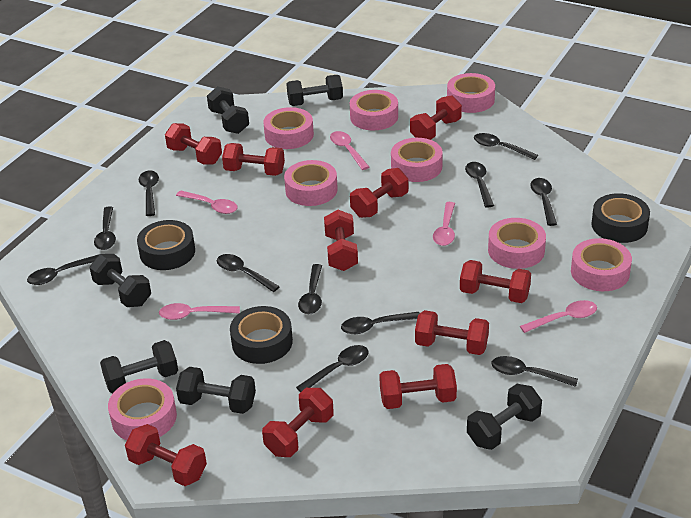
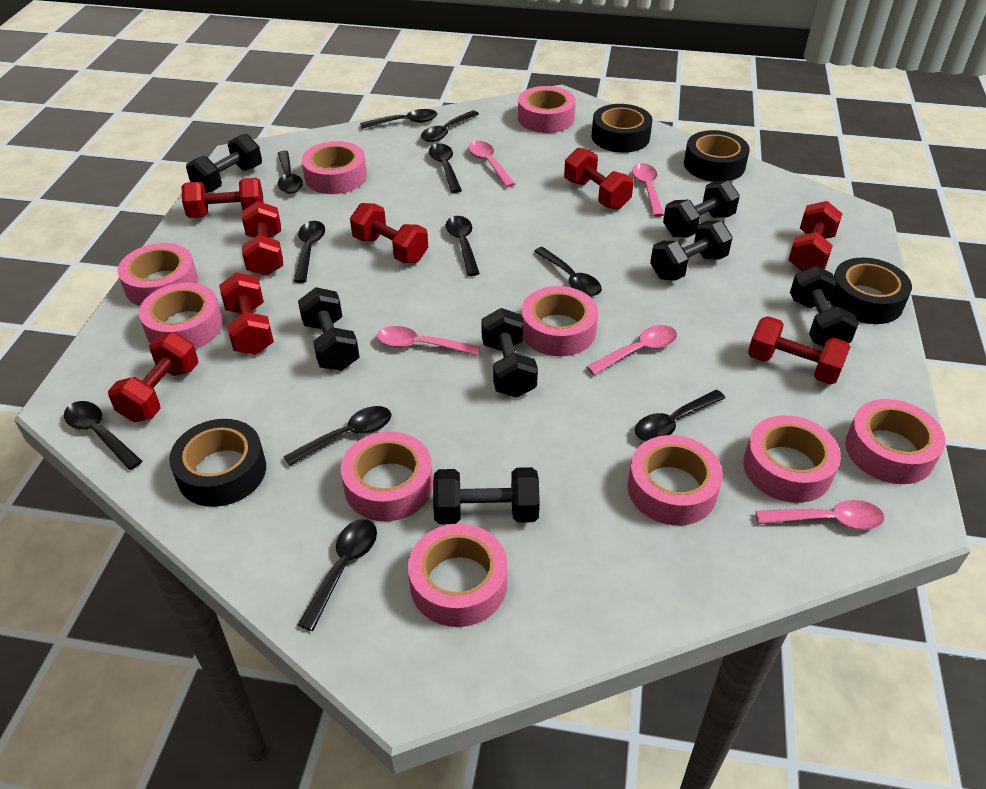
black dumbbell: [89,254,151,307] [100,340,178,393] [176,367,256,414] [207,86,249,134] [286,75,343,106] [467,384,542,450] = 6 -> [186,134,262,193] [298,287,359,371] [433,467,540,524] [481,308,538,398] [650,221,733,281] [663,180,740,237] [790,266,859,347] = 7
black tape: [137,220,195,270] [230,306,293,364] [591,193,650,243] = 3 -> [169,419,266,507] [591,104,652,153] [684,130,750,182] [830,257,912,324] = 4
pink tape: [108,378,177,440] [263,107,314,149] [284,160,338,206] [350,90,398,130] [391,138,443,182] [447,73,495,113] [488,218,546,269] [571,238,632,291] = 8 -> [118,243,198,306] [139,283,223,349] [302,141,367,194] [341,431,433,521] [408,524,508,627] [518,86,576,133] [521,286,598,356] [627,435,723,525] [743,415,841,503] [845,399,945,484] = 10
red dumbbell: [125,424,207,486] [165,123,222,164] [222,143,285,176] [262,388,334,457] [324,210,358,271] [350,168,409,218] [379,364,457,409] [410,95,462,140] [415,310,489,355] [460,260,531,303] = 10 -> [108,332,199,422] [182,178,263,218] [219,272,274,355] [242,201,283,276] [350,203,428,263] [564,147,634,210] [748,316,850,385] [789,201,843,271] = 8

